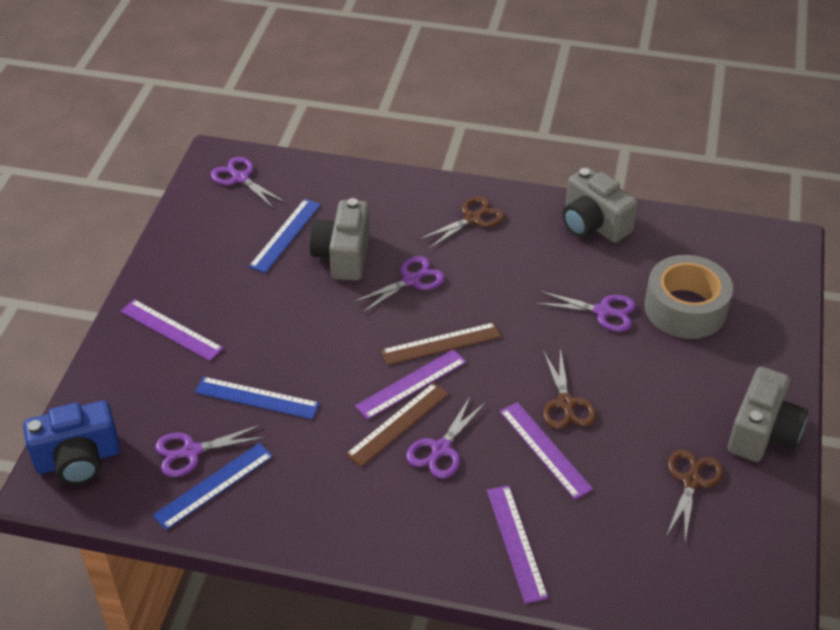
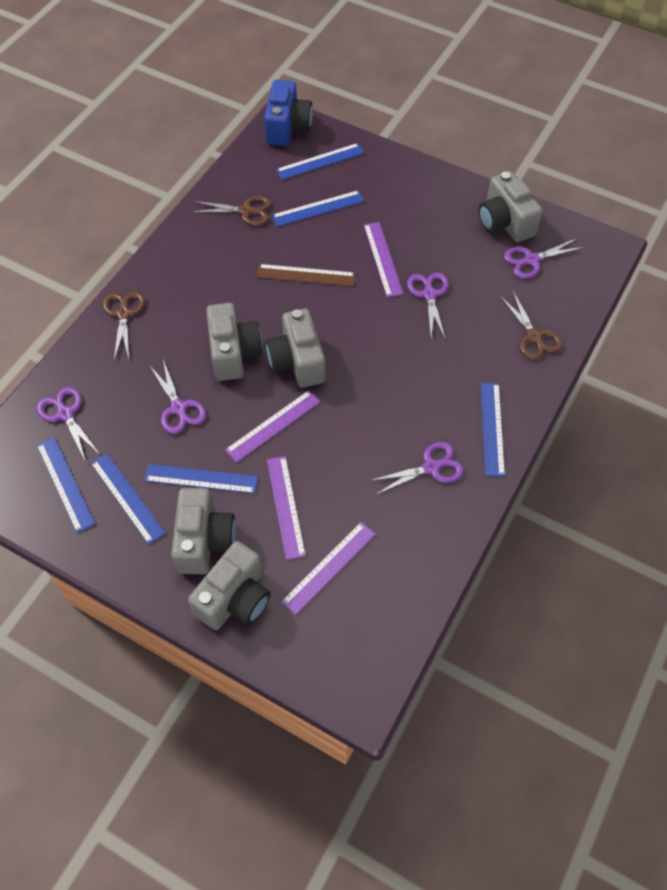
blue ruler: [152,443,273,530] [195,377,320,419] [249,199,321,273] = 3 -> [37,437,95,533] [91,453,166,545] [145,464,258,494] [272,190,364,227] [276,143,364,180] [481,383,505,477] = 6
brown ruler: [345,382,449,467] [381,322,501,365] = 2 -> [256,264,356,286] = 1
grey camera: [309,198,370,281] [563,167,638,243] [728,367,808,462] = 3 -> [171,488,236,574] [188,541,270,630] [206,303,263,381] [266,309,326,388] [478,171,543,242] = 5
grey tape: [644,255,733,339] = 1 -> none = 0

